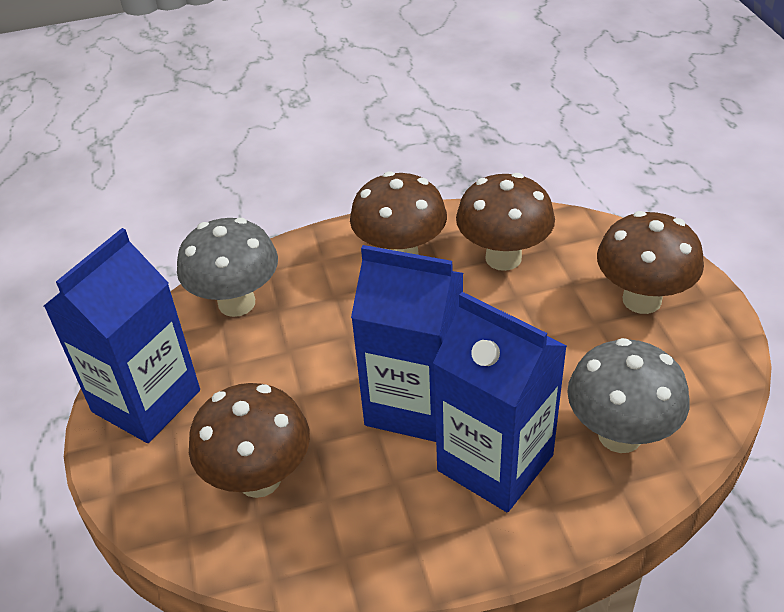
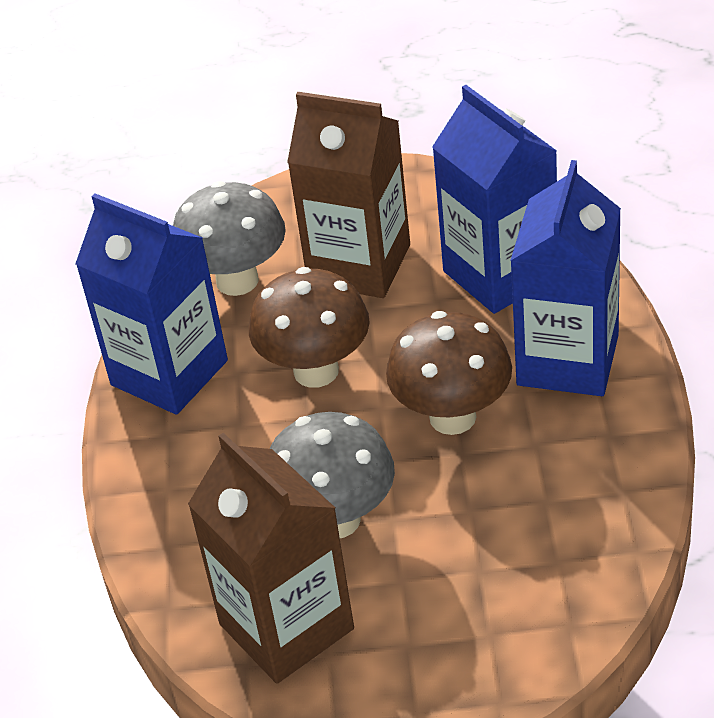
brown carton: none = 0 -> [188,433,354,684] [287,92,410,298] = 2
brown mushroom: [189,383,310,498] [350,171,447,255] [456,173,555,271] [597,211,704,314] = 4 -> [249,267,370,388] [386,311,512,435] = 2

